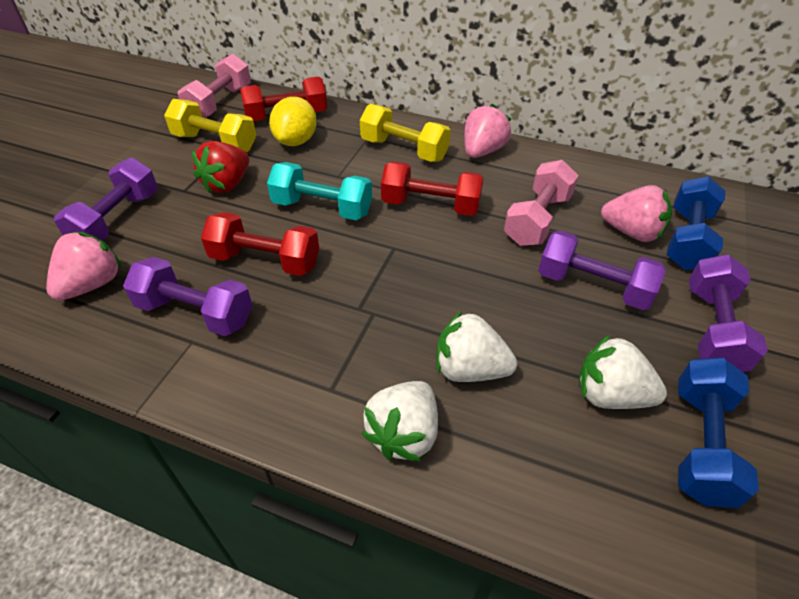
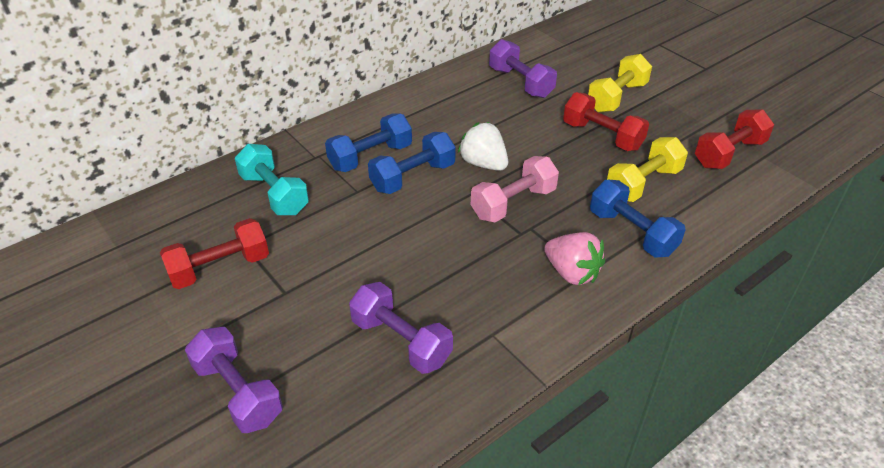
blue dumbbell: [667,176,725,270] [678,358,759,508] = 2 -> [325,114,412,172] [368,132,456,194] [590,180,686,257] = 3
pink dumbbell: [178,54,251,118] [504,160,579,246] = 2 -> [471,156,559,222] = 1
pink strawberry: [46,232,122,301] [464,104,511,158] [601,185,672,242] = 3 -> [544,232,605,285] = 1
purple dumbbell: [54,158,158,241] [123,257,252,336] [538,230,666,310] [689,254,768,372] = 4 -> [185,327,283,433] [349,282,453,374] [489,39,557,98] = 3
red strawberry: [192,141,250,193] = 1 -> none = 0
white strawberry: [362,381,438,462] [436,311,517,382] [578,335,667,409] = 3 -> [458,122,508,171] = 1
yellow lemon: [269,97,317,146] = 1 -> none = 0

